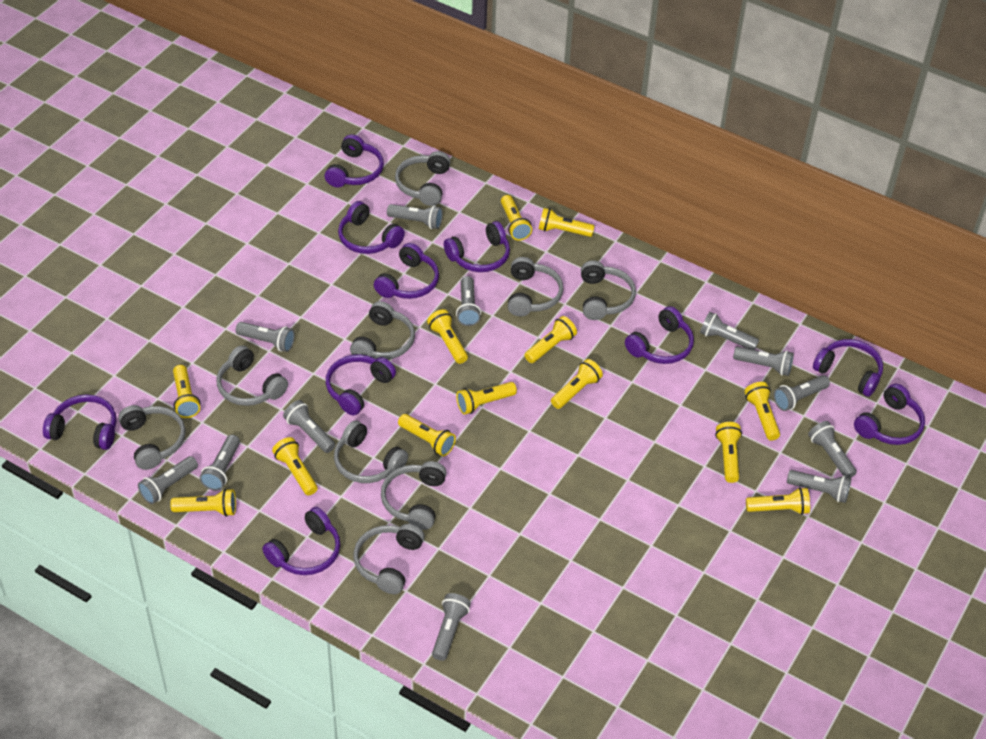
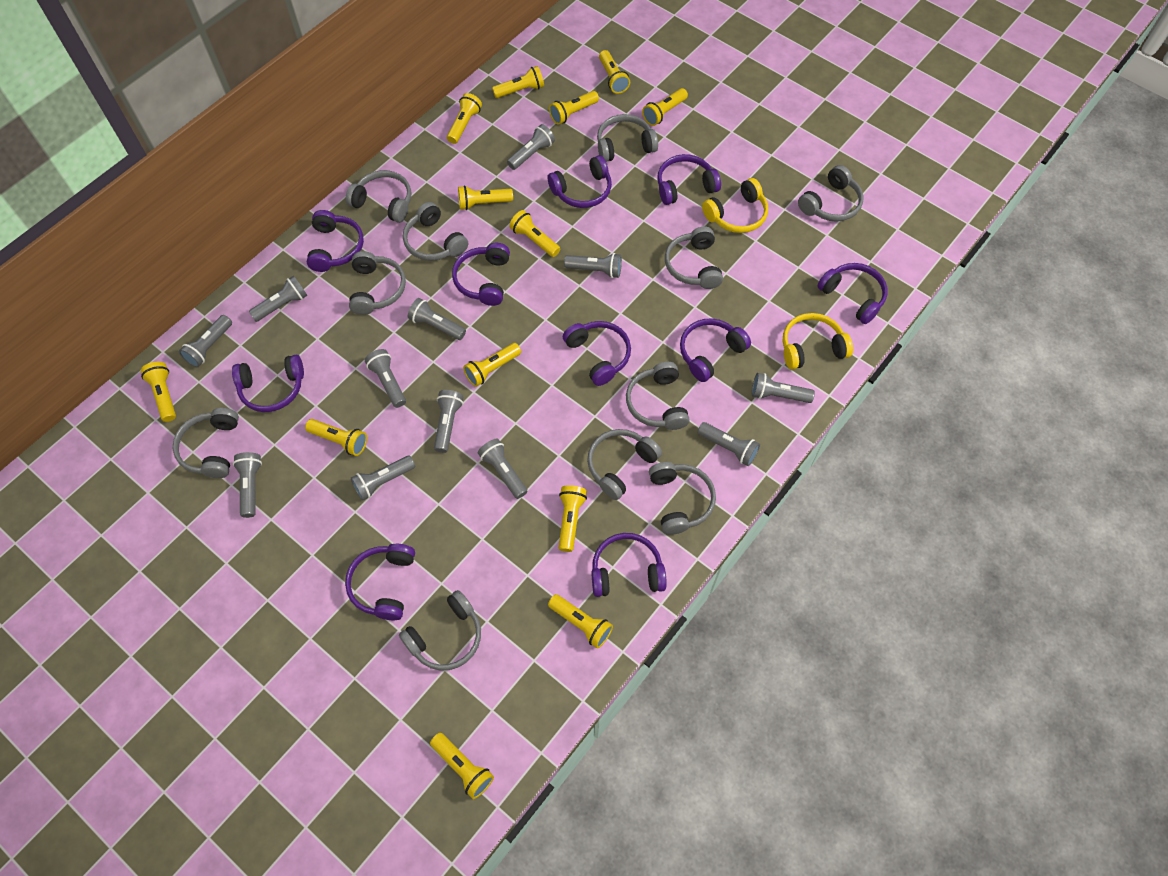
grey headphones: [118,405,186,470] [216,345,288,406] [334,420,408,483] [350,301,415,359] [353,524,425,594] [381,461,447,530] [395,151,450,206] [508,257,563,316] [581,260,636,320] = 9 -> [173,408,239,478] [346,170,411,223] [349,251,406,315] [399,590,481,670] [403,202,468,261] [587,429,662,500] [597,114,658,162] [626,362,690,430] [649,462,716,535] [665,227,723,289] [798,165,863,222] = 11
yellow headphones: none = 0 -> [702,178,768,233] [783,313,853,370] = 2

